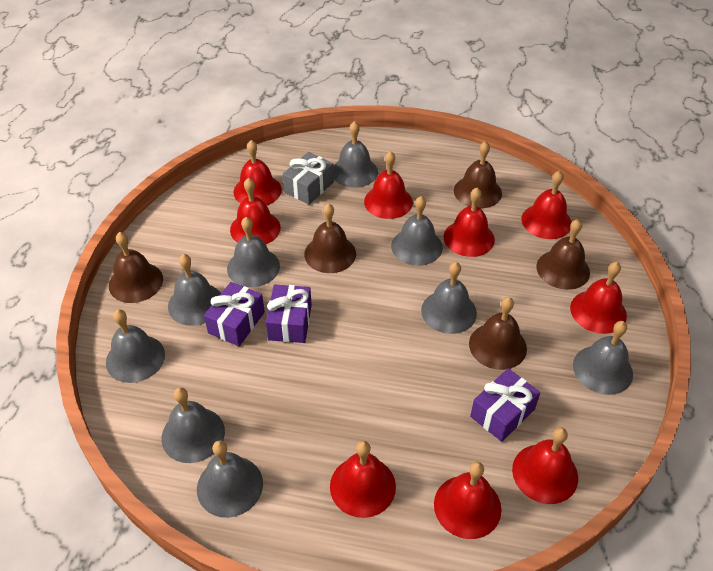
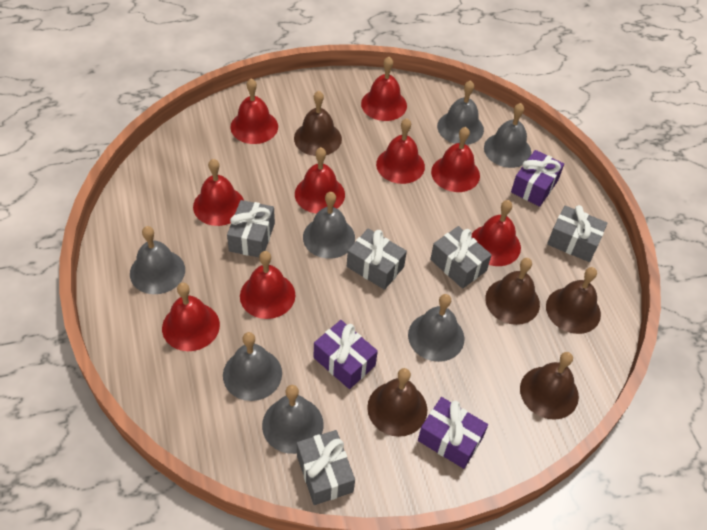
grey bell: [106,309,165,383] [162,387,225,463] [168,254,221,326] [197,441,263,518] [227,217,280,287] [333,121,378,188] [391,196,443,266] [421,262,477,334] [573,321,633,395] = 9 -> [130,226,185,294] [223,332,282,401] [262,385,324,454] [303,192,355,259] [408,294,464,362] [437,80,484,145] [484,103,531,168] = 7
grey gift: [283,152,334,205] = 1 -> [227,200,275,257] [297,430,355,505] [347,228,407,290] [430,226,492,289] [547,205,608,262] = 5

